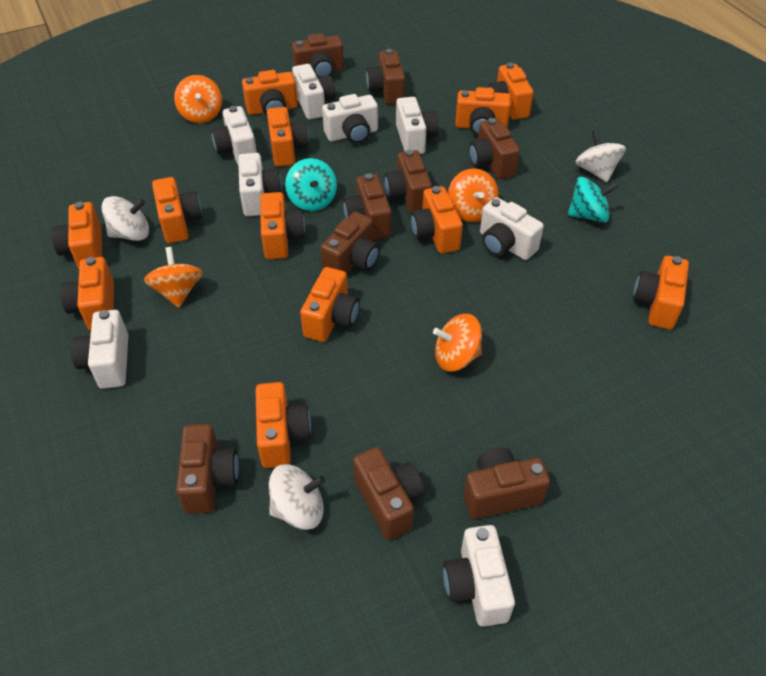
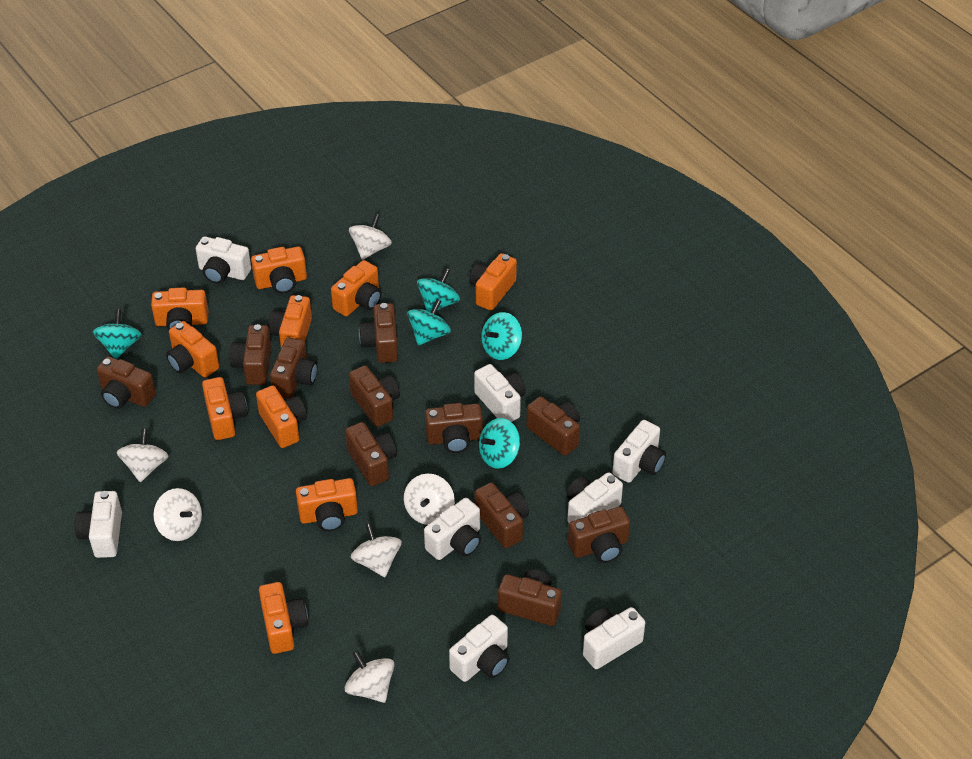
brown camera: [176,424,239,514] [292,33,344,77] [320,212,380,274] [343,173,391,240] [353,447,424,540] [366,49,405,105] [384,149,432,213] [463,448,550,519] [469,118,520,179] = 9 -> [97,356,156,409] [230,324,272,385] [270,337,317,399] [345,422,397,486] [349,365,400,427] [359,303,398,363] [425,403,483,453] [475,482,529,548] [498,569,562,626] [526,396,580,456] [568,507,630,563] = 11
orange camera: [51,202,102,269] [60,257,114,331] [152,177,202,243] [242,70,298,116] [255,382,311,468] [260,192,305,259] [267,107,309,167] [300,267,360,342] [410,186,463,254] [455,87,511,136] [488,63,534,120] [633,256,689,330] = 12 -> [151,288,208,331] [166,321,219,377] [202,377,248,440] [251,246,307,294] [256,385,307,448] [259,582,308,654] [268,295,312,348] [296,478,358,531] [331,260,382,316] [469,253,517,311] = 10
orange spinning top: [144,247,203,308] [174,75,222,123] [433,314,482,371] [448,168,499,222] = 4 -> none = 0
turquoise spinning top: [285,158,337,211] [568,177,618,223] = 2 -> [93,309,142,359] [407,299,451,346] [417,268,460,312] [479,418,520,469] [481,312,522,360] = 5
white spinning top: [102,196,149,241] [269,464,325,530] [575,130,626,182] = 3 -> [117,428,168,482] [153,488,202,541] [345,650,395,703] [349,214,392,260] [350,523,402,577] [404,473,455,525] = 6

